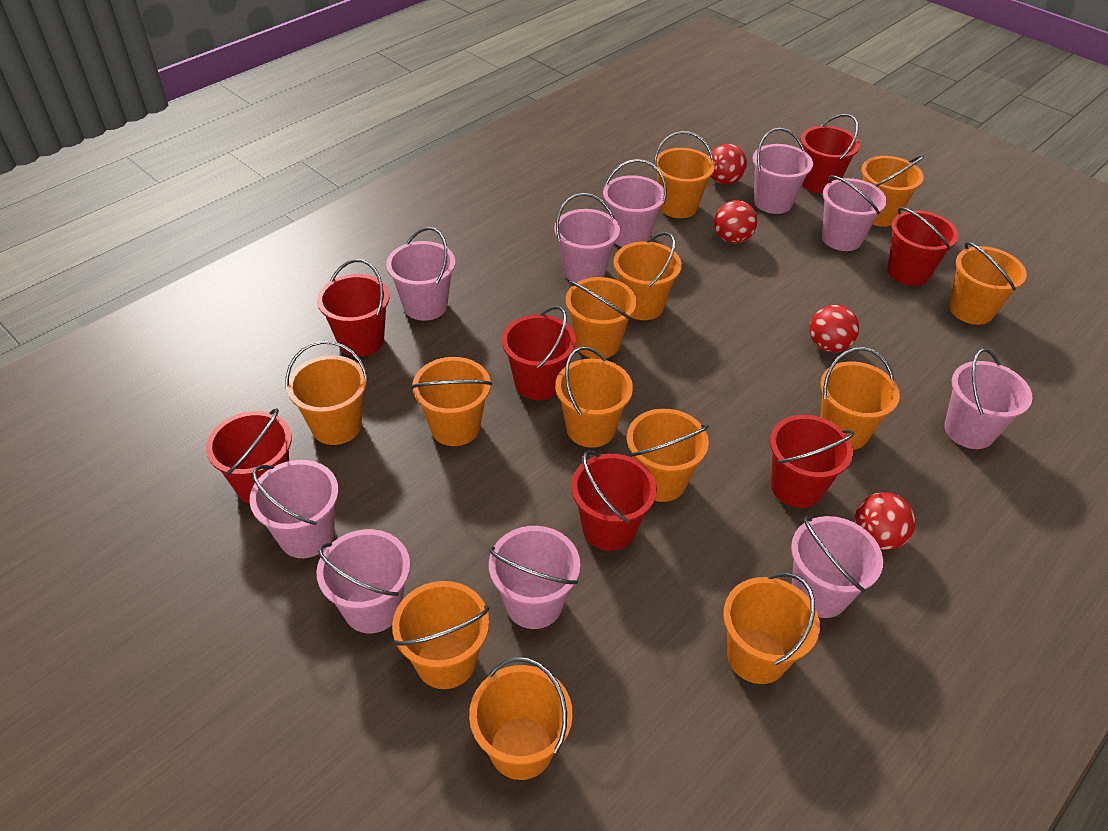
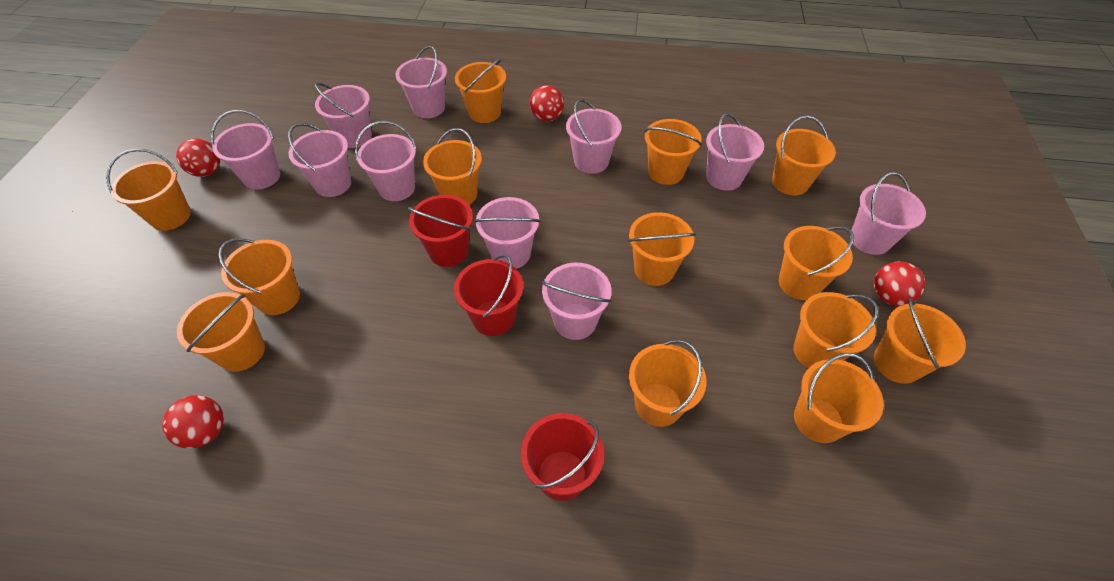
red bucket: [206,408,292,504] [317,259,390,357] [502,306,576,400] [571,451,657,551] [770,415,854,508] [801,114,860,194] [887,207,959,286] = 7 -> [408,195,473,267] [454,254,523,336] [521,413,604,501] = 3

